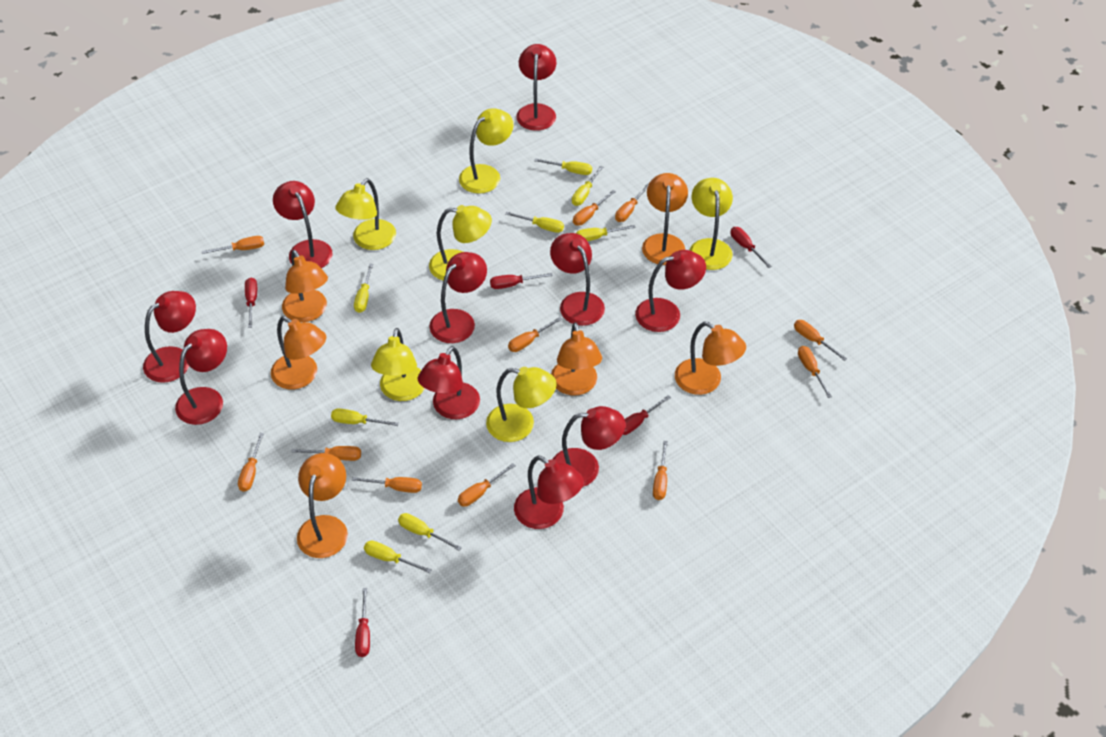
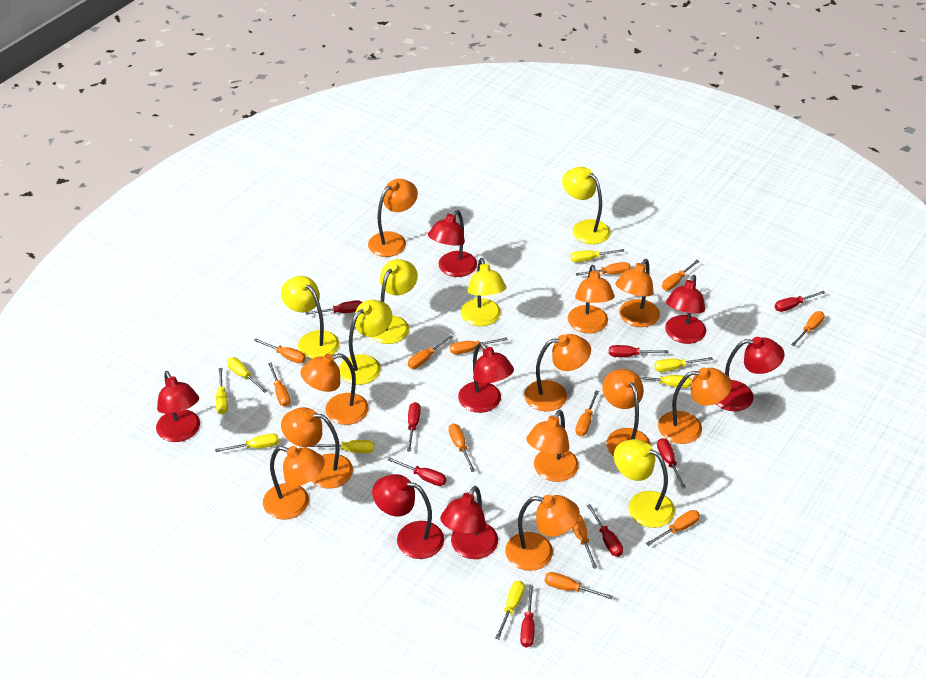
orange lamp: [271,316,326,389] [282,250,328,322] [297,453,348,558] [551,322,602,395] [642,173,688,265] [675,322,746,395] = 6 -> [263,446,325,520] [281,407,353,489] [301,353,369,425] [368,179,418,257] [505,495,580,571] [524,334,591,411] [526,410,579,482] [568,265,615,333] [602,369,651,456] [615,259,660,327] [658,368,732,444] = 11
orange screwdriver: [202,236,264,254] [238,433,264,492] [291,446,361,461] [351,477,422,493] [458,463,516,507] [508,317,562,352] [573,190,616,226] [615,183,649,222] [653,441,668,500] [794,320,847,361] [798,346,832,398] = 11 -> [254,338,306,363] [268,363,290,407] [408,335,453,369] [449,424,475,472] [450,337,508,355] [545,572,613,599] [572,515,597,569] [575,390,599,436] [576,262,631,276] [645,510,700,546] [662,260,700,290] [791,311,825,346] = 12
red lamp: [143,291,196,383] [175,329,227,425] [273,181,332,268] [417,346,480,419] [429,252,487,343] [514,455,584,529] [516,44,556,131] [550,233,605,326] [553,406,625,487] [635,250,706,332] = 10 -> [156,371,200,442] [372,474,444,559] [428,210,477,277] [440,486,498,559] [458,342,514,413] [665,275,706,344] [716,337,784,411] = 7
red screwdriver: [245,278,257,328] [355,588,370,657] [490,273,553,289] [623,395,671,435] [731,227,772,268] = 5 -> [305,300,362,315] [388,457,446,486] [407,402,421,452] [520,585,535,648] [587,504,623,557] [609,345,669,357] [657,438,686,489] [775,291,825,312] = 8

